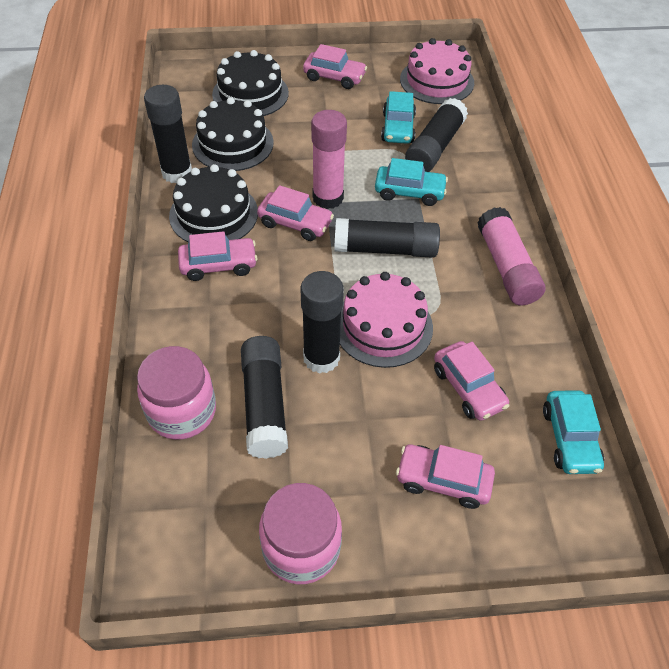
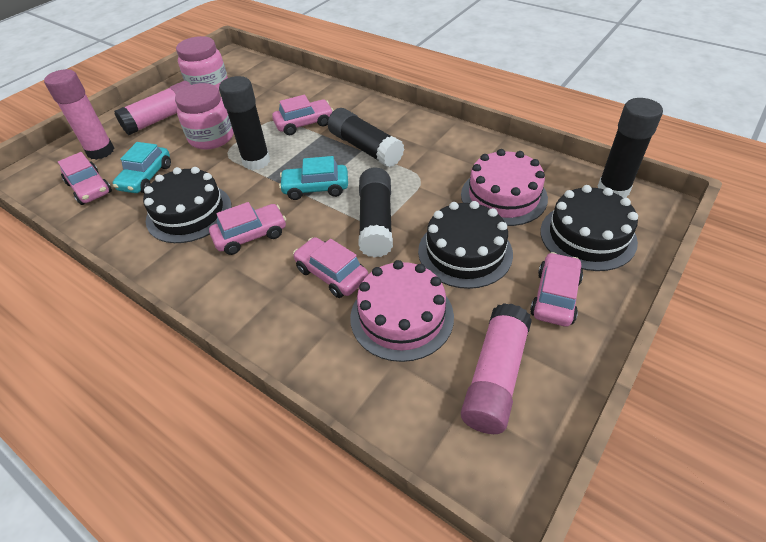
black glue stick: [144,85,192,183] [241,336,288,459] [301,271,344,374] [334,218,440,258] [405,98,468,172] = 5 -> [219,76,270,170] [328,108,404,167] [359,168,393,258] [598,98,663,198] = 4
pink glue stick: [311,110,347,209] [477,207,545,305] = 2 -> [44,69,114,160] [114,81,191,135] [461,303,532,434] = 3
turquoise car: [375,158,448,206] [381,91,416,144] [543,390,604,474] = 3 -> [113,142,171,193] [279,156,348,200] = 2

